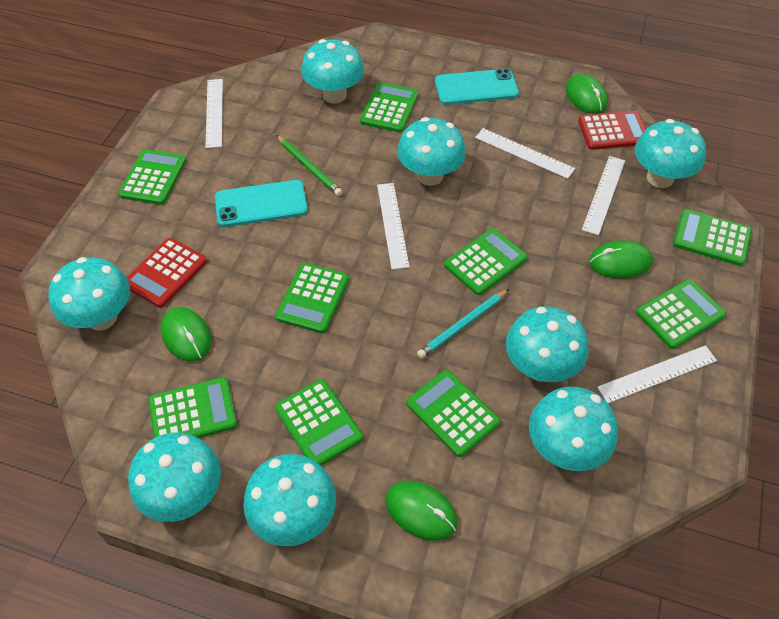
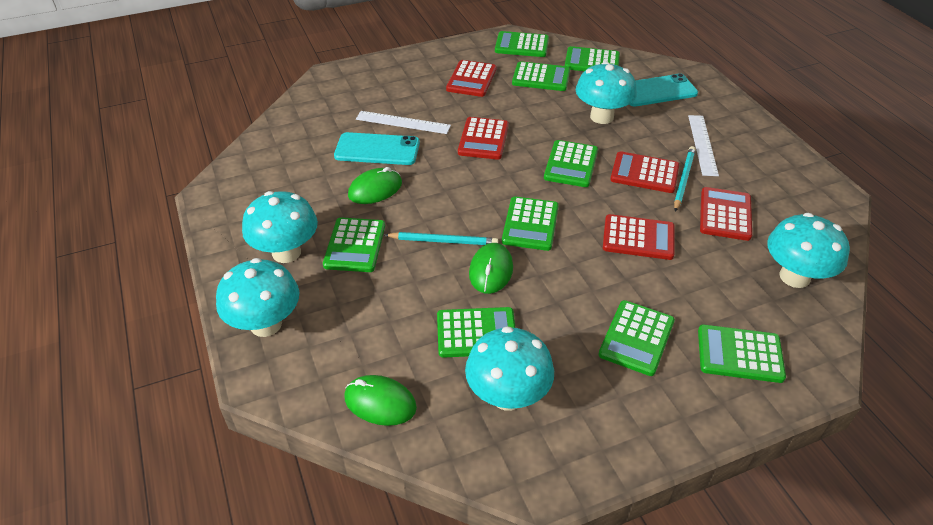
green mouse: [160,307,212,361] [386,480,458,541] [565,74,608,114] [589,240,653,279] = 4 -> [344,375,417,426] [348,167,402,204] [469,243,513,294] = 3
green pencil: [276,135,342,196] = 1 -> none = 0
red calculator: [127,238,207,308] [578,111,646,150] = 2 -> [446,60,496,97] [458,117,509,160] [603,214,675,260] [610,151,679,193] [700,187,752,241] = 5
turquoise mushroom: [49,257,130,330] [128,432,221,522] [243,454,336,546] [301,39,364,103] [397,117,466,186] [506,306,589,382] [529,387,618,471] [635,119,706,188] = 8 -> [216,258,299,337] [242,191,318,263] [465,326,554,411] [576,62,637,124] [767,213,850,288] = 5
turquoise pencil: [417,289,509,359] = 1 -> [385,232,498,245] [674,146,696,212] = 2
white ruler: [205,79,223,148] [377,183,410,269] [475,128,575,179] [582,156,625,235] [597,345,717,403] = 5 -> [356,111,451,134] [688,115,719,176] = 2

